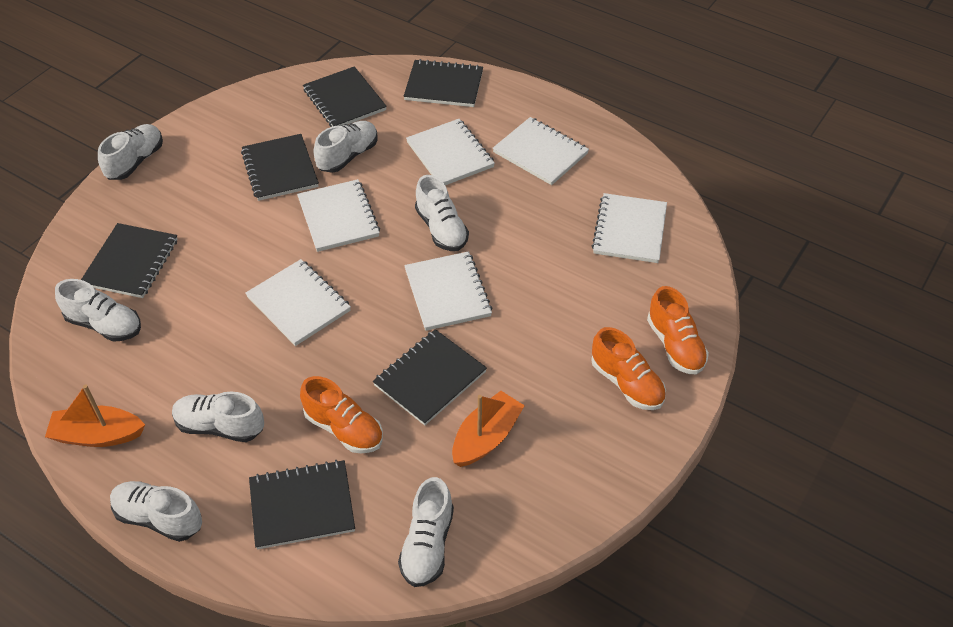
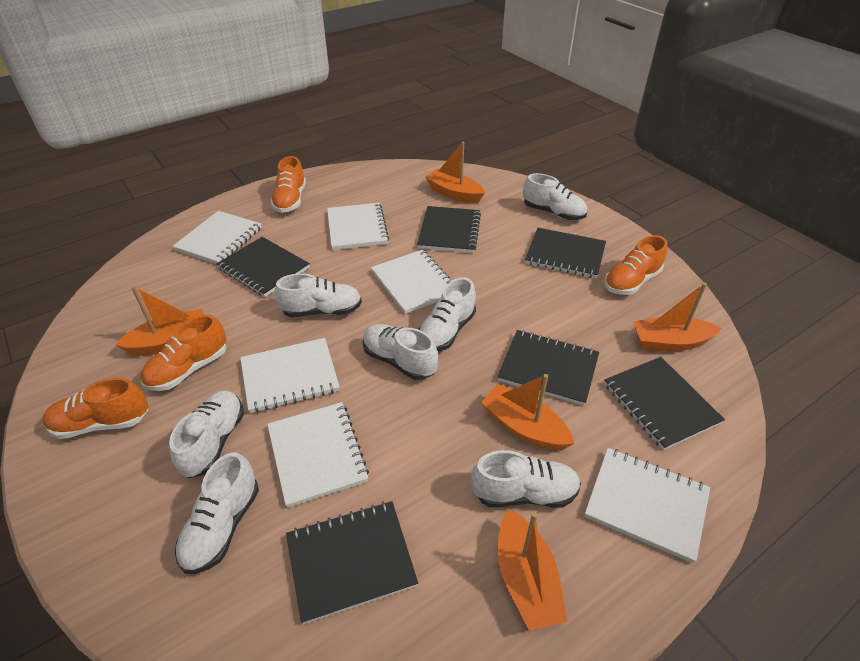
orange boat: [45,385,145,447] [452,391,525,467] = 2 -> [115,286,204,356] [425,142,485,203] [481,374,574,450] [498,509,568,631] [633,283,721,351] = 5
orange shoe: [300,376,383,454] [591,327,666,410] [647,286,709,374] = 3 -> [42,378,148,439] [141,315,227,391] [271,156,306,213] [604,235,667,295] = 4

